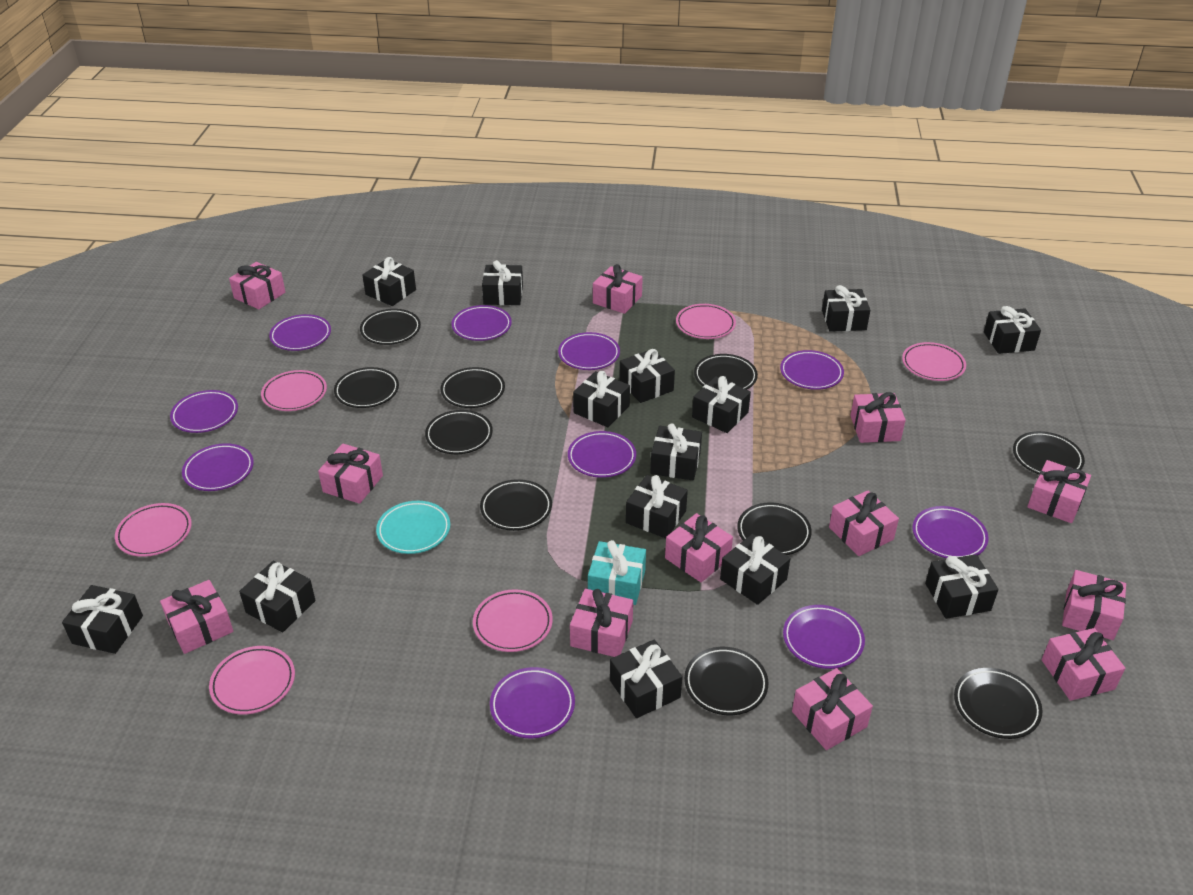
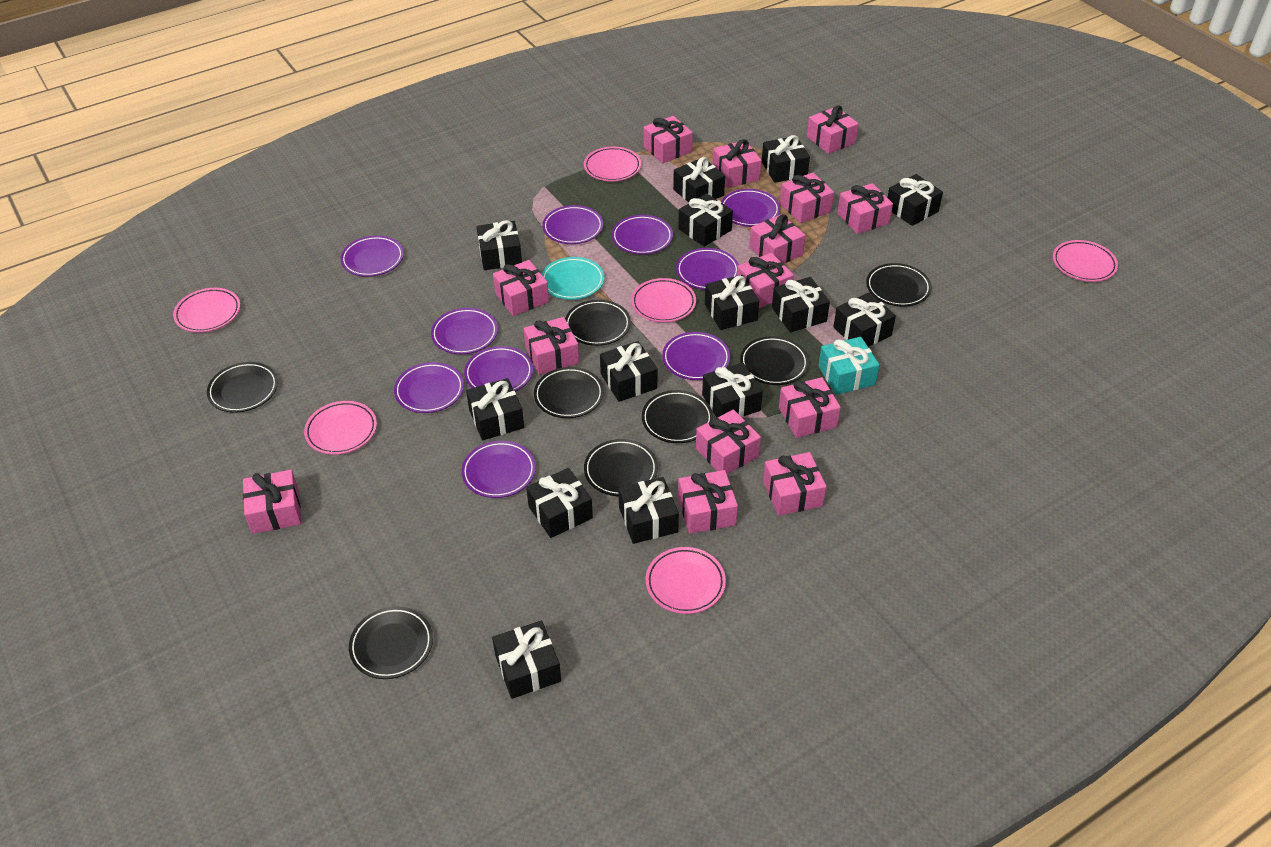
black plate: [334,367,399,408] [360,309,421,345] [425,410,493,454] [441,367,505,408] [480,479,552,531] [684,647,769,715] [694,354,758,390] [737,502,812,555] [954,668,1042,739] [1013,431,1085,474] = 10 -> [207,362,278,413] [349,607,433,679] [534,367,604,418] [565,300,631,346] [584,439,658,496] [642,390,713,443] [740,336,809,385] [866,263,931,307] = 8
pink gift: [160,580,233,654] [229,262,285,309] [318,443,383,504] [570,589,633,657] [593,264,643,314] [665,513,733,582] [792,668,873,750] [829,490,899,556] [850,392,906,443] [1027,460,1091,523] [1042,628,1125,701] [1062,570,1126,640] = 12 -> [243,470,301,534] [493,260,549,316] [524,317,579,375] [643,116,693,163] [678,470,738,534] [696,409,761,474] [713,139,762,188] [737,253,794,308] [749,214,805,264] [763,452,827,516] [779,377,841,438] [780,173,834,223] [807,105,859,154] [837,183,893,234] = 14

